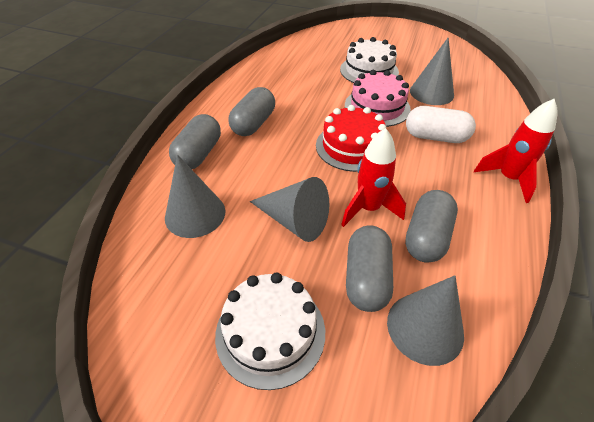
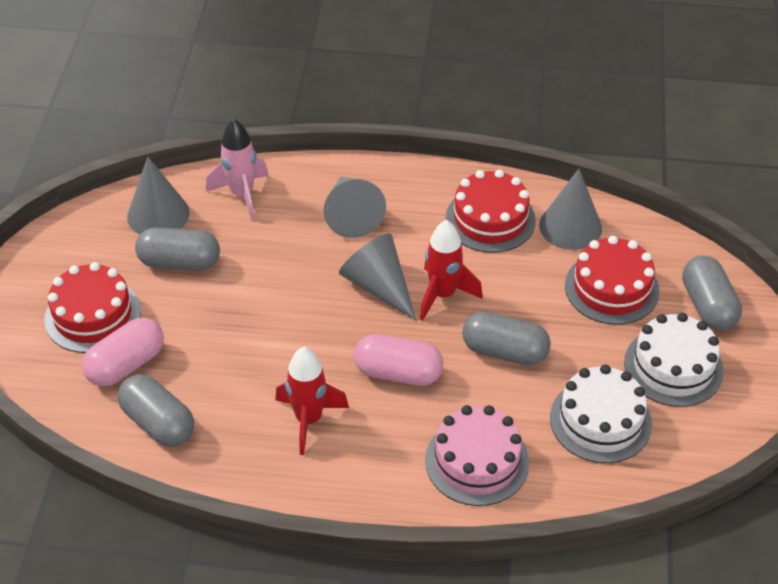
pink capsule: none = 0 -> [82,317,164,386] [354,334,443,386] = 2
pink rocket: none = 0 -> [206,119,269,220] = 1
red cake: [316,105,386,172] = 1 -> [44,262,141,353] [446,170,536,253] [565,236,659,325] = 3
white capsule: [406,106,476,143] = 1 -> none = 0

